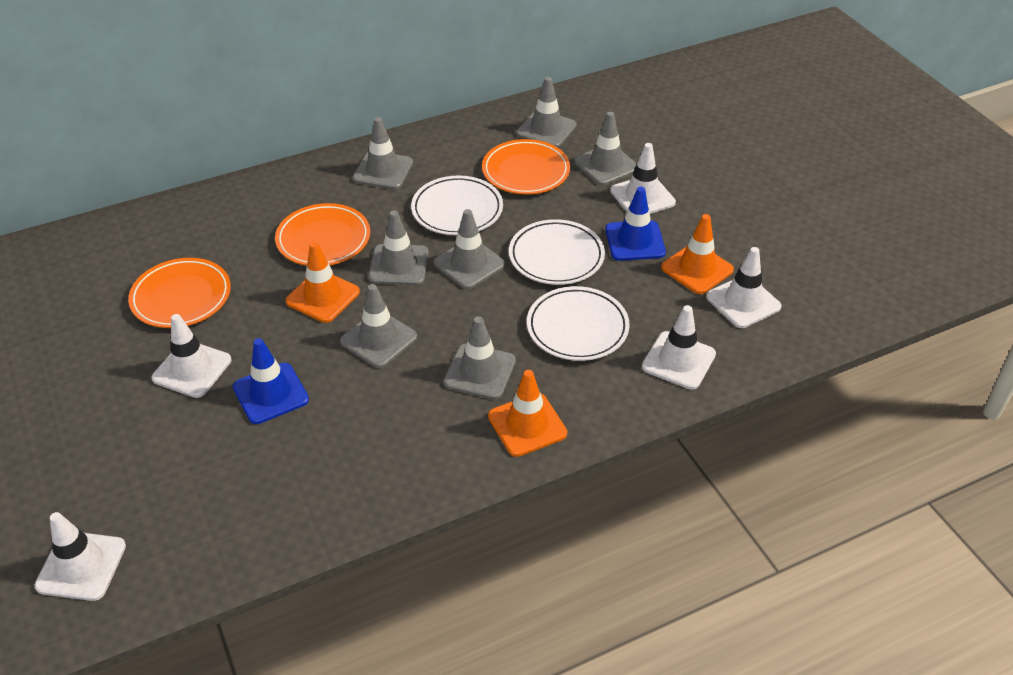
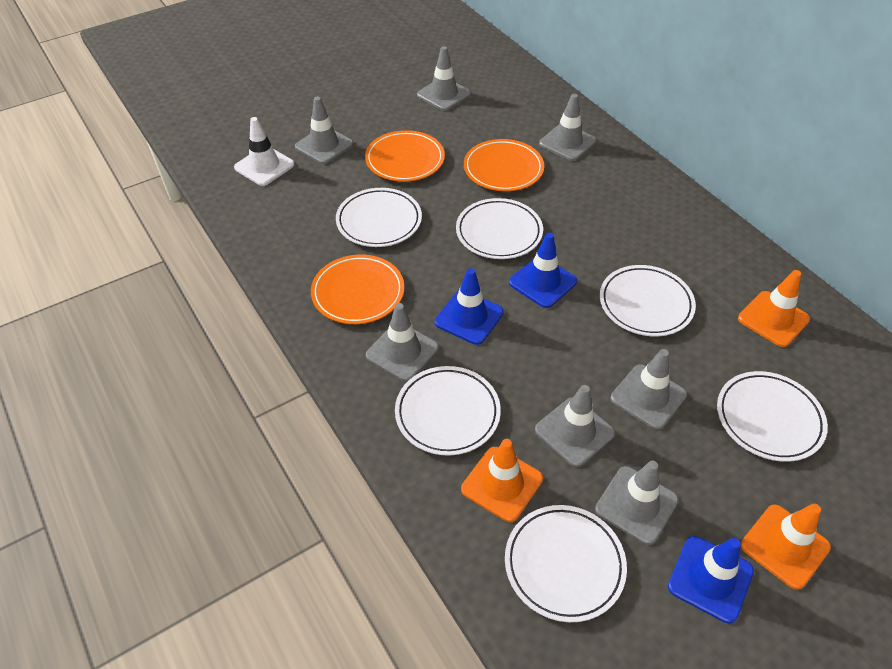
blue traffic cone: [233,338,309,424] [605,187,666,261] = 2 -> [435,268,504,345] [509,233,577,308] [668,536,754,624] = 3
white plate: [411,176,503,235] [509,219,605,285] [527,286,630,361] = 3 -> [336,188,422,247] [395,366,501,456] [456,198,543,259] [505,505,627,622] [600,265,696,336] [717,371,828,462] = 6
white traffic cone: [34,512,126,601] [152,314,231,398] [610,143,676,214] [642,305,716,389] [706,247,781,328] = 5 -> [234,117,295,186] = 1

